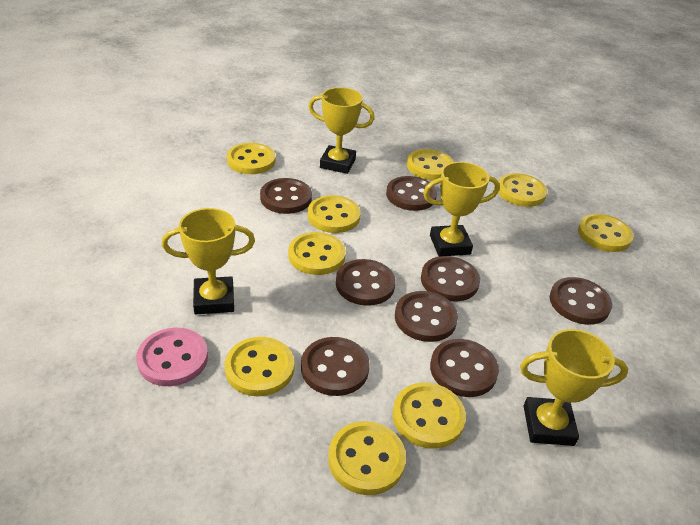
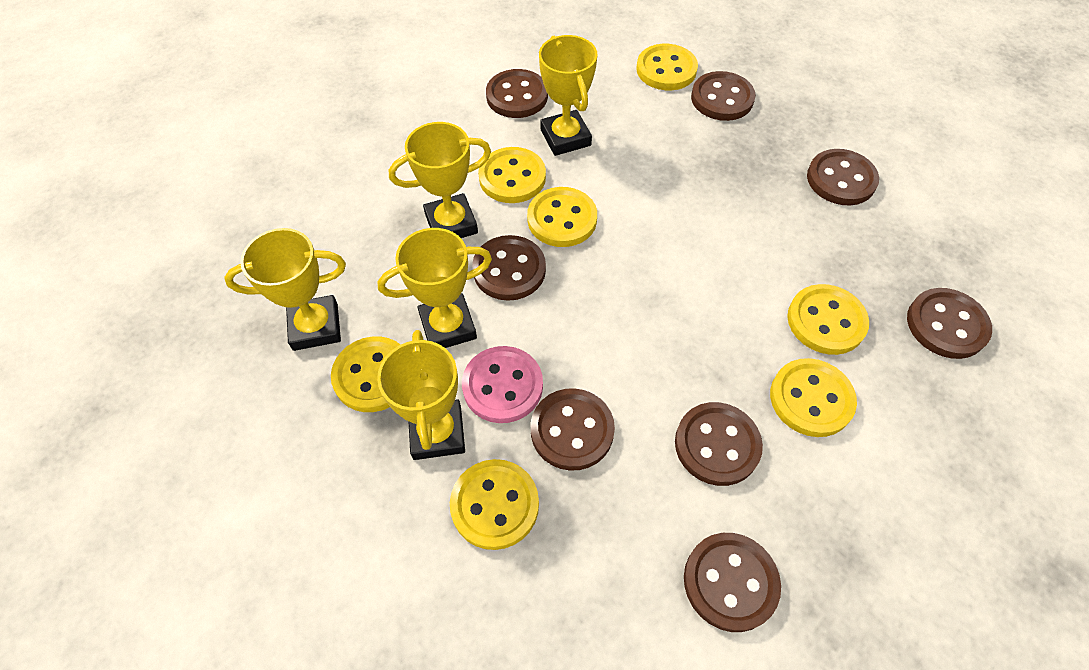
yellow button: [225,337,294,396] [227,143,276,174] [288,232,346,275] [307,195,361,233] [328,421,406,495] [392,382,466,449] [407,149,454,180] [498,173,548,207] [578,214,634,252] = 9 -> [331,336,400,412] [450,459,539,550] [478,147,546,203] [527,187,597,247] [636,44,698,90] [770,358,857,437] [787,284,869,355] = 7
yellow trophy: [162,208,255,314] [308,87,375,174] [423,162,500,257] [520,329,628,446] = 4 -> [224,228,346,351] [377,228,492,348] [377,330,465,460] [389,122,491,238] [539,35,598,156] = 5

